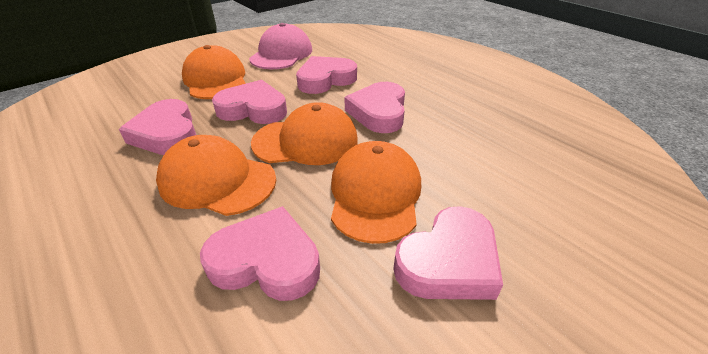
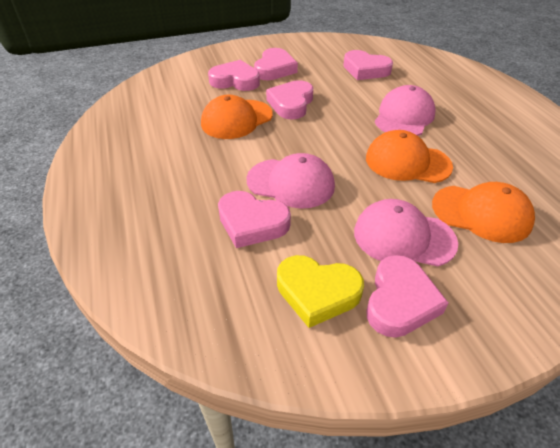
orange cap: [156,135,276,216] [182,45,246,99] [251,102,358,165] [331,141,421,244] = 4 -> [201,95,273,139] [366,130,453,183] [432,182,535,243] = 3
pink cap: [249,23,312,69] = 1 -> [246,153,335,209] [354,199,458,266] [375,85,436,136] = 3
yellow heart: none = 0 -> [277,255,364,328] = 1

